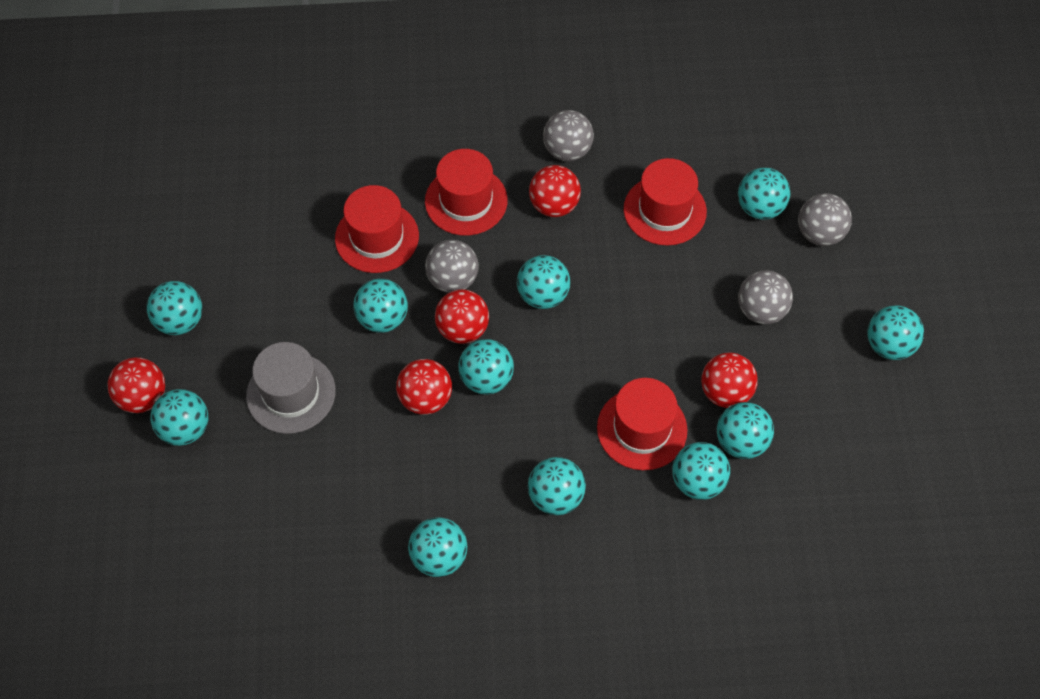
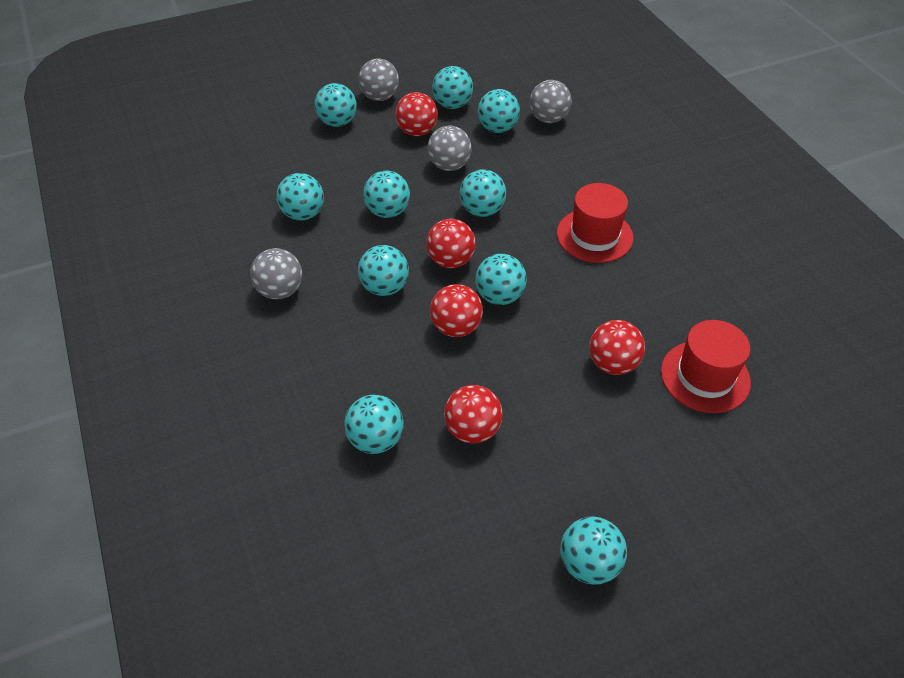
grey hat: [246,342,336,434] = 1 -> none = 0
red hat: [335,185,419,273] [425,149,508,236] [597,378,688,470] [624,158,707,246] = 4 -> [557,183,634,263] [661,320,751,413] = 2
turquoise ball: [147,281,202,335] [150,389,208,446] [353,279,408,333] [408,517,467,577] [458,339,514,395] [517,255,570,309] [528,457,586,515] [672,442,730,500] [717,402,774,459] [738,167,791,220] [867,305,924,360] = 11 -> [276,173,324,221] [314,83,357,127] [344,395,404,454] [358,245,409,296] [363,171,410,218] [432,66,473,109] [460,169,506,217] [475,254,527,305] [478,89,520,133] [560,517,627,585] = 10

